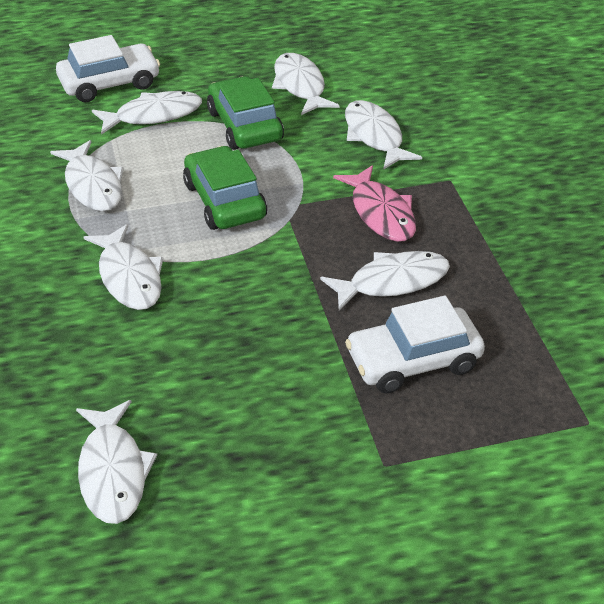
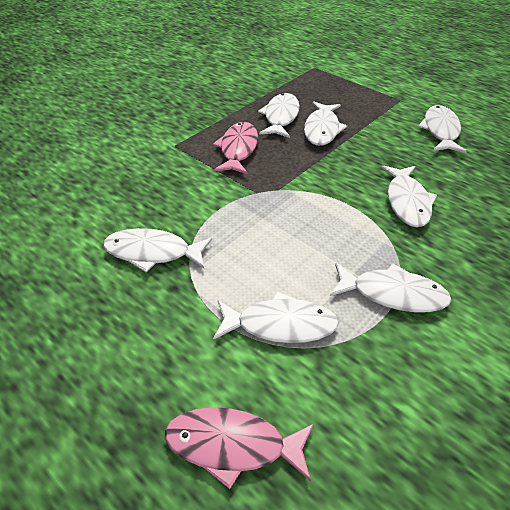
green car: [183,146,267,230] [207,76,284,150] = 2 -> none = 0
pink fish: [333,165,416,242] = 1 -> [165,407,314,489] [213,122,258,175] = 2
white car: [56,35,160,102] [345,296,485,393] = 2 -> none = 0

